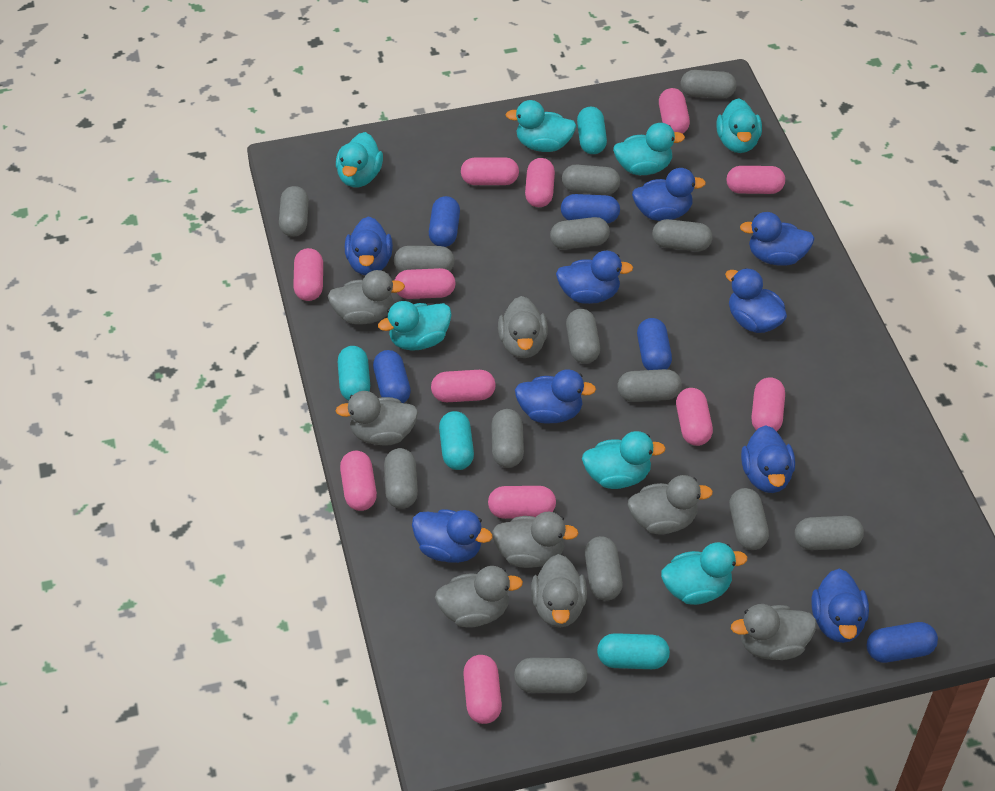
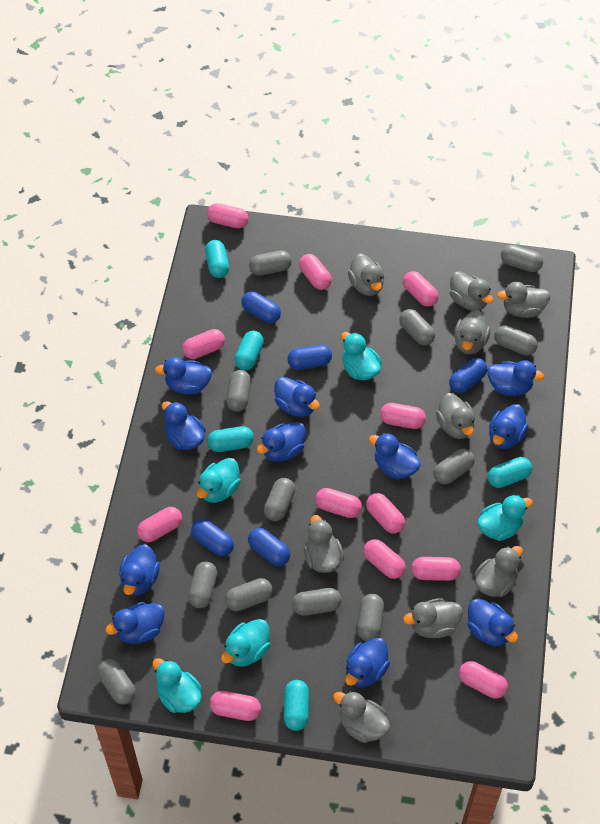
blue duck: [345,216,393,275] [412,509,493,563] [515,369,596,424] [556,250,633,304] [632,168,706,221] [725,268,787,333] [740,212,815,266] [741,425,795,493] [812,569,869,643] = 9 -> [105,602,165,644] [119,544,160,595] [155,357,212,395] [162,401,206,450] [257,422,306,462] [274,377,320,417] [345,638,390,687] [369,433,421,479] [467,599,518,646] [487,360,544,396] [489,404,529,449] = 11
grey capsule: [279,186,309,237] [384,448,418,509] [394,246,455,272] [491,409,524,468] [514,658,587,693] [550,217,610,249] [562,165,620,195] [566,309,600,364] [585,536,623,601] [617,369,682,402] [652,219,712,251] [681,70,737,99] [729,488,769,550] [795,516,864,550] = 14 -> [97,659,136,704] [188,562,217,608] [225,578,273,611] [226,370,251,412] [249,250,292,276] [264,478,295,521] [292,588,341,616] [357,594,384,641] [399,309,435,345] [433,449,475,484] [494,325,538,355] [501,245,543,272] = 12
grey duck: [328,270,405,325] [335,391,418,445] [435,566,523,628] [492,512,579,568] [498,296,548,358] [531,554,587,628] [628,475,713,535] [731,604,816,660] = 8 -> [304,515,344,573] [333,691,390,743] [348,253,384,296] [403,598,463,638] [436,393,475,439] [450,271,493,311] [454,310,491,354] [474,546,523,597] [497,282,550,318] = 9
turquoise capsule: [338,346,370,401] [439,411,474,470] [577,106,607,154] [597,633,670,669] = 4 -> [205,240,229,278] [207,426,254,452] [235,331,264,370] [284,680,309,731] [488,457,532,488] = 5
turquoise duck: [336,132,383,187] [378,301,452,351] [505,100,576,152] [582,431,666,489] [613,123,685,175] [661,542,747,605] [717,98,762,153] = 7 -> [152,658,202,713] [197,458,241,503] [221,619,270,667] [341,332,382,380] [477,495,533,541] = 5

